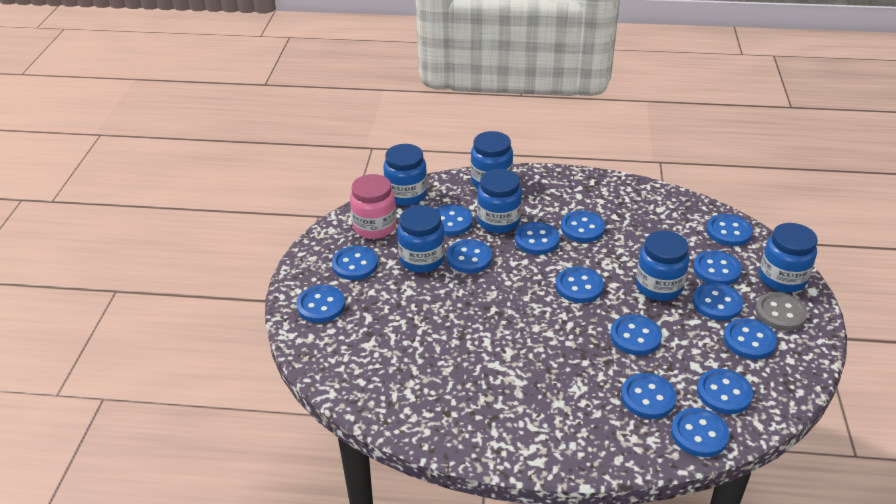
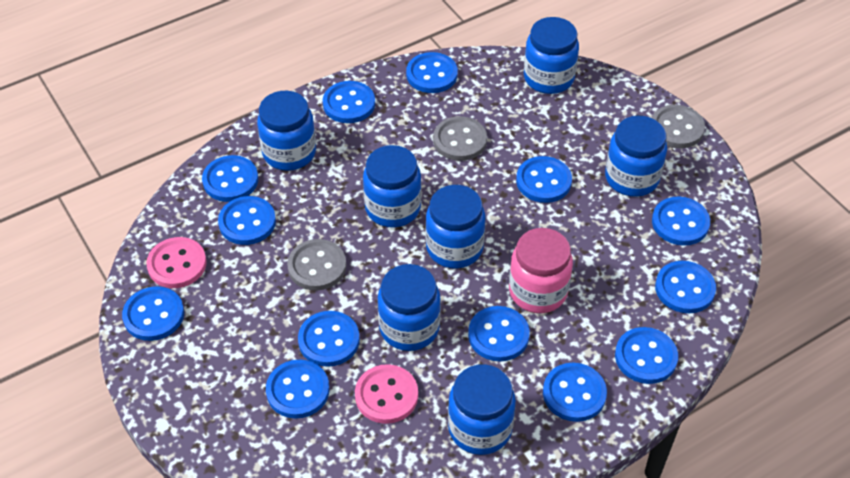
blue button: [296,285,345,323] [332,246,378,280] [436,205,473,236] [447,239,492,273] [515,222,560,255] [556,267,604,303] [561,211,605,242] [610,315,662,355] [621,373,677,419] [671,408,730,457] [692,283,743,321] [693,250,742,285] [697,369,753,414] [706,214,753,246] [724,318,777,359] = 15 -> [122,286,184,341] [202,155,258,202] [218,196,276,245] [266,360,330,419] [298,311,360,367] [323,81,375,123] [406,52,458,93] [468,306,530,361] [516,156,572,203] [543,363,607,422] [615,327,678,384] [652,197,710,246] [655,261,716,313] = 13
blue jar: [383,144,427,206] [397,205,445,273] [471,131,513,189] [477,169,522,233] [636,231,690,301] [759,223,818,293] = 6 -> [257,91,316,171] [363,145,422,228] [378,264,441,351] [426,185,485,269] [448,364,516,455] [524,17,579,94] [605,116,667,197] = 7
grey button: [755,292,808,331] = 1 -> [287,239,346,291] [433,116,487,161] [652,105,705,148] = 3
pink button: none = 0 -> [146,237,207,288] [355,364,418,424] = 2

